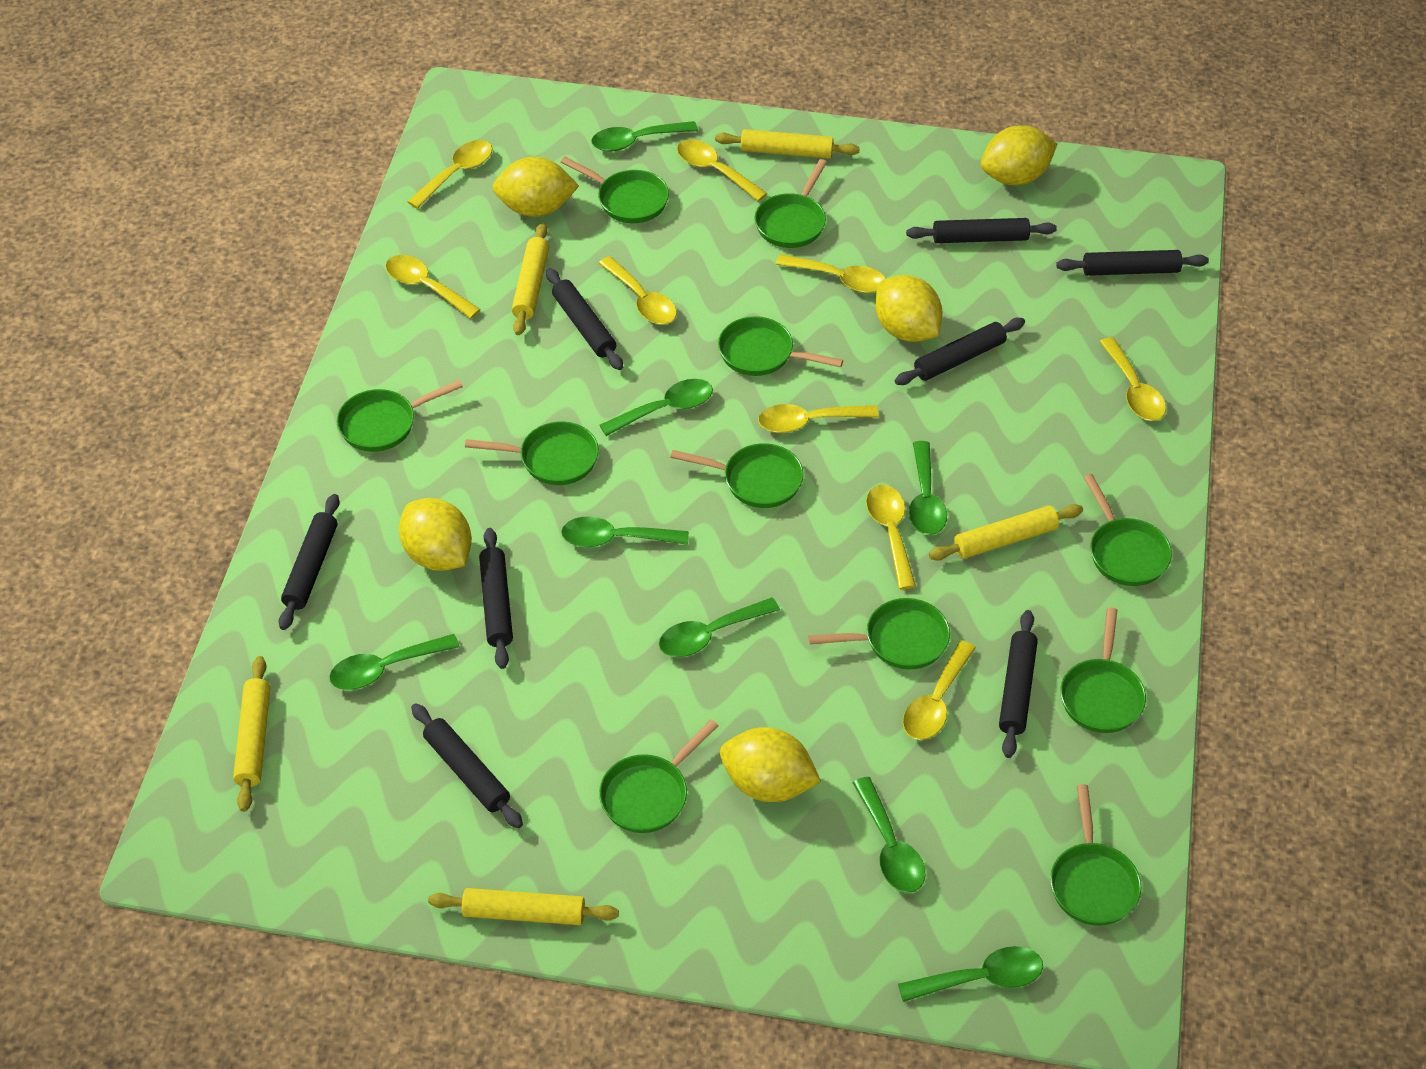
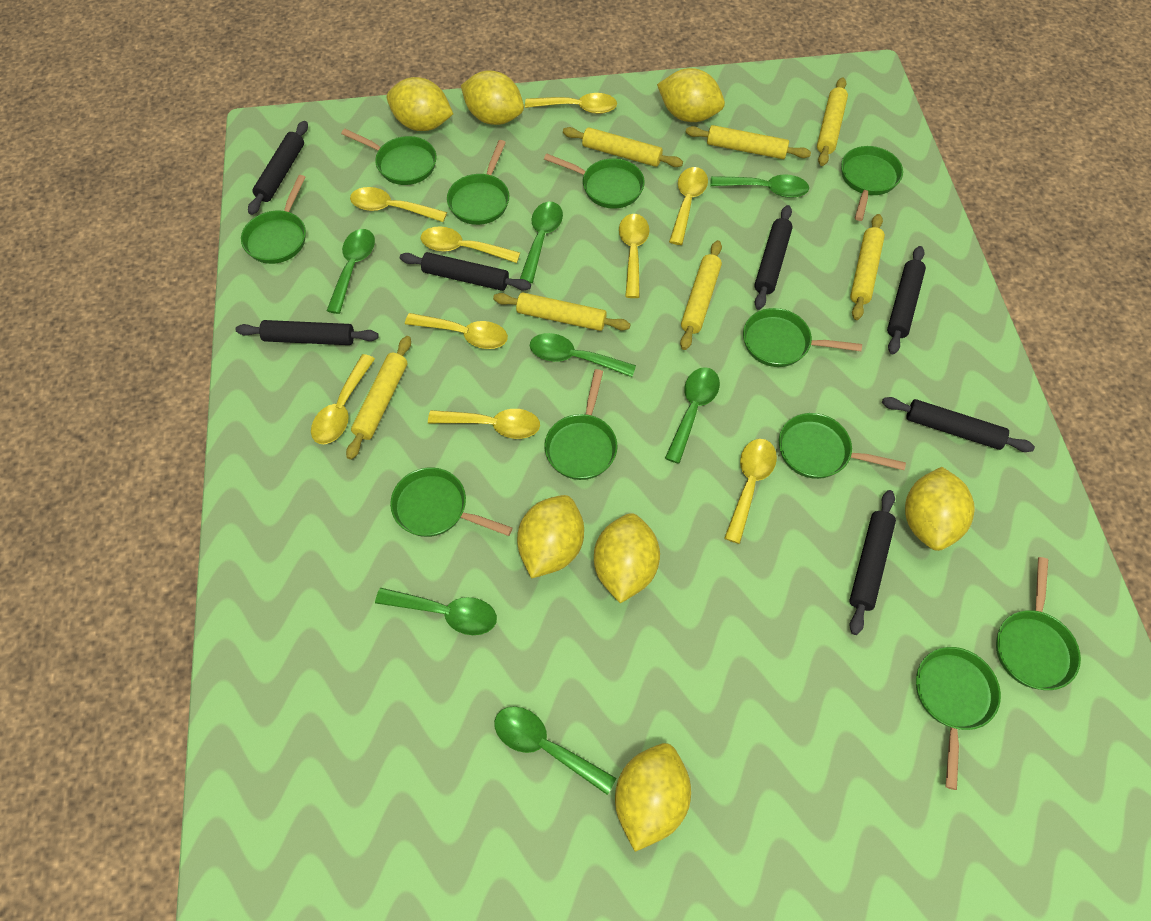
black rolling pin: [279,494,340,630] [411,703,523,828] [479,528,513,669] [546,268,623,370] [895,318,1025,385] [906,218,1057,243] [999,610,1038,758] [1056,250,1209,276] = 8 -> [235,320,379,345] [248,121,308,215] [400,252,531,291] [754,205,793,310] [849,490,896,635] [882,397,1035,452] [887,246,926,354] = 7
green spoon: [329,634,459,690] [561,516,689,547] [591,121,698,151] [599,379,713,436] [659,597,780,657] [853,777,925,893] [898,946,1043,1002] [909,441,947,535] = 8 -> [327,229,375,314] [375,588,497,635] [494,706,616,795] [520,202,563,283] [530,333,636,377] [665,367,720,464] [710,175,809,198] = 7
yellow lemon: [399,498,472,571] [492,157,579,217] [720,727,821,802] [875,275,943,342] [981,125,1057,185] = 5 -> [387,77,453,131] [461,70,524,125] [517,495,584,578] [594,513,660,603] [615,743,691,852] [657,68,725,122] [905,467,975,551] = 7
yellow rolling pin: [233,656,270,812] [428,888,619,925] [512,223,549,335] [715,129,860,159] [929,504,1083,560] = 5 -> [346,336,411,459] [493,292,631,331] [563,127,683,167] [680,240,722,350] [686,125,811,159] [817,77,848,166] [850,214,885,320] = 7

